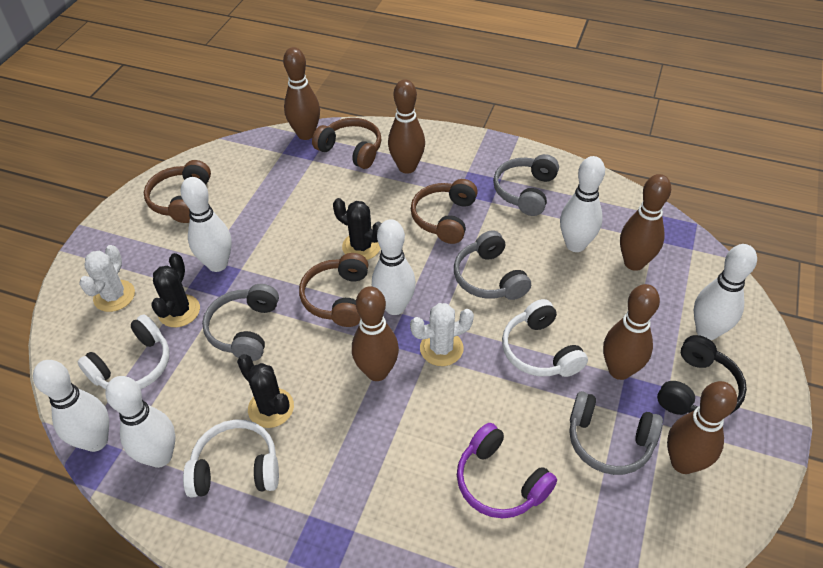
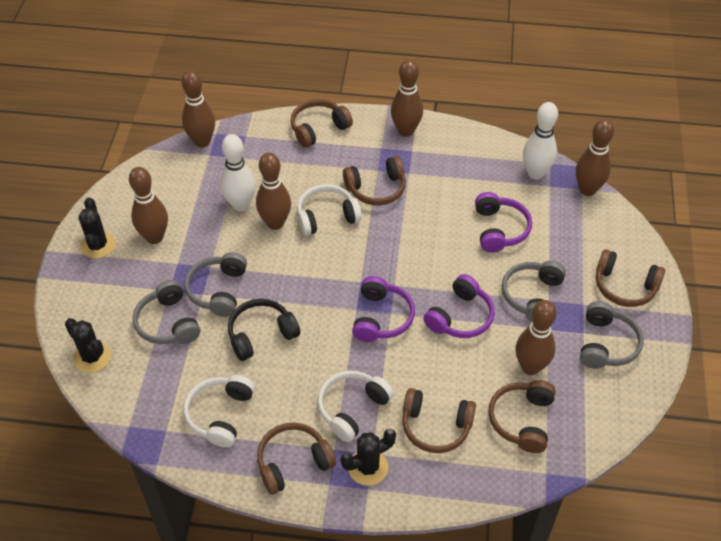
brown headphones: [144,160,211,223] [299,253,368,327] [312,118,381,169] [411,179,478,244] = 4 -> [257,422,336,495] [290,99,353,148] [343,156,406,206] [402,388,476,453] [488,380,556,453] [596,249,665,307] = 6
purple headphones: [457,423,557,518] = 1 -> [352,276,415,342] [423,274,495,338] [475,192,532,252] = 3
white bowling pin: [33,360,109,452] [106,376,175,468] [180,177,232,272] [372,219,416,315] [560,156,605,252] [694,244,757,340] = 6 -> [221,134,256,211] [523,102,558,179] = 2
white cactus: [79,245,135,312] [410,303,474,366] = 2 -> none = 0

